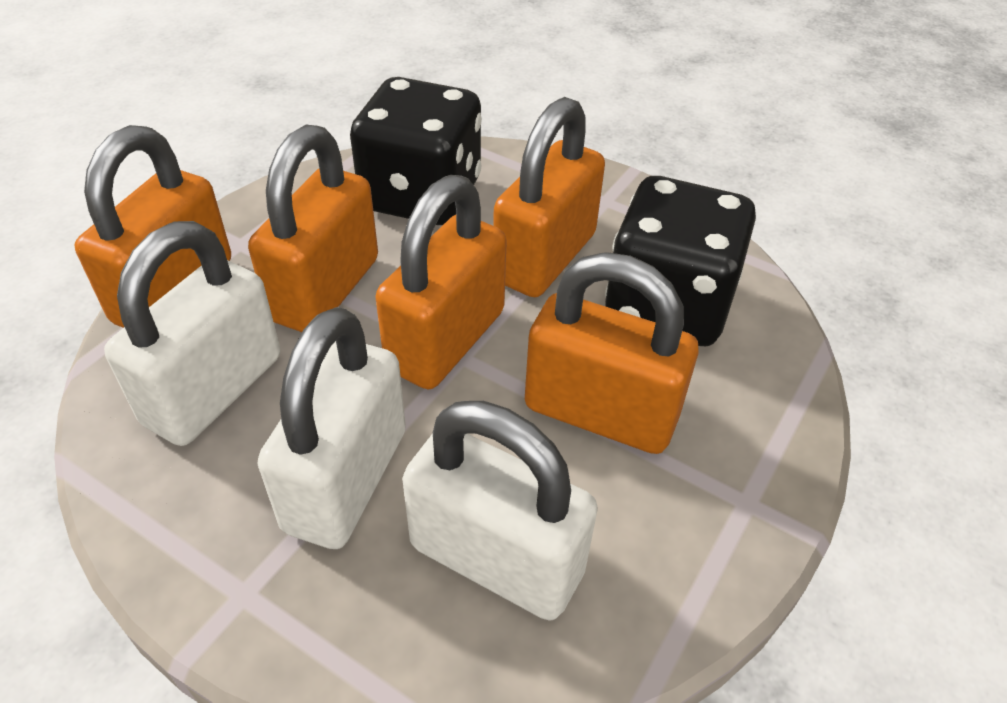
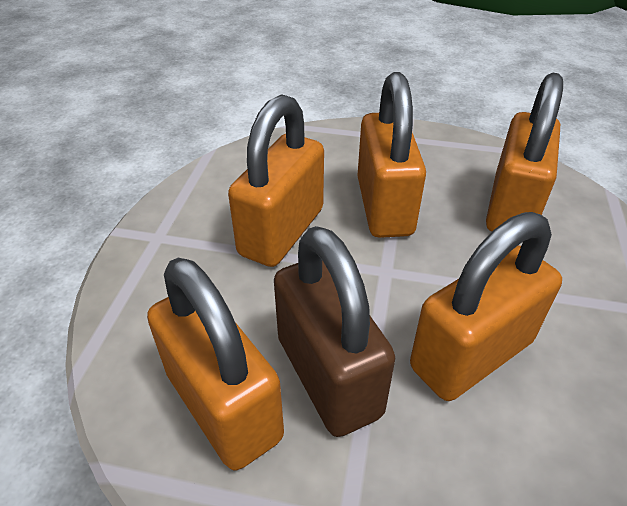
black dice: [350,77,482,225] [605,176,756,346] = 2 -> none = 0
brown padlock: none = 0 -> [274,226,395,437] = 1
white padlock: [104,221,280,446] [257,307,406,549] [402,401,598,621] = 3 -> none = 0

